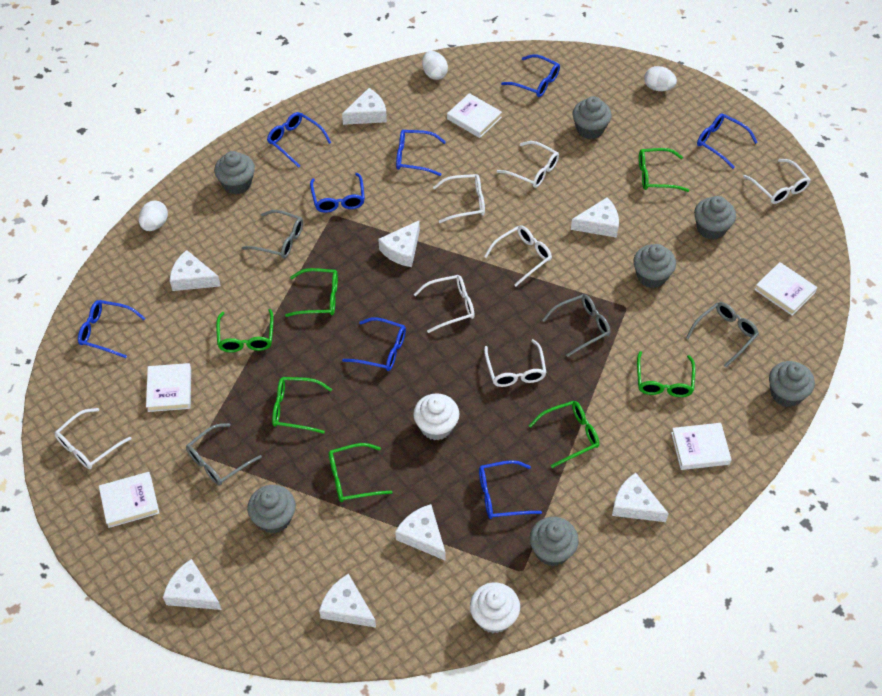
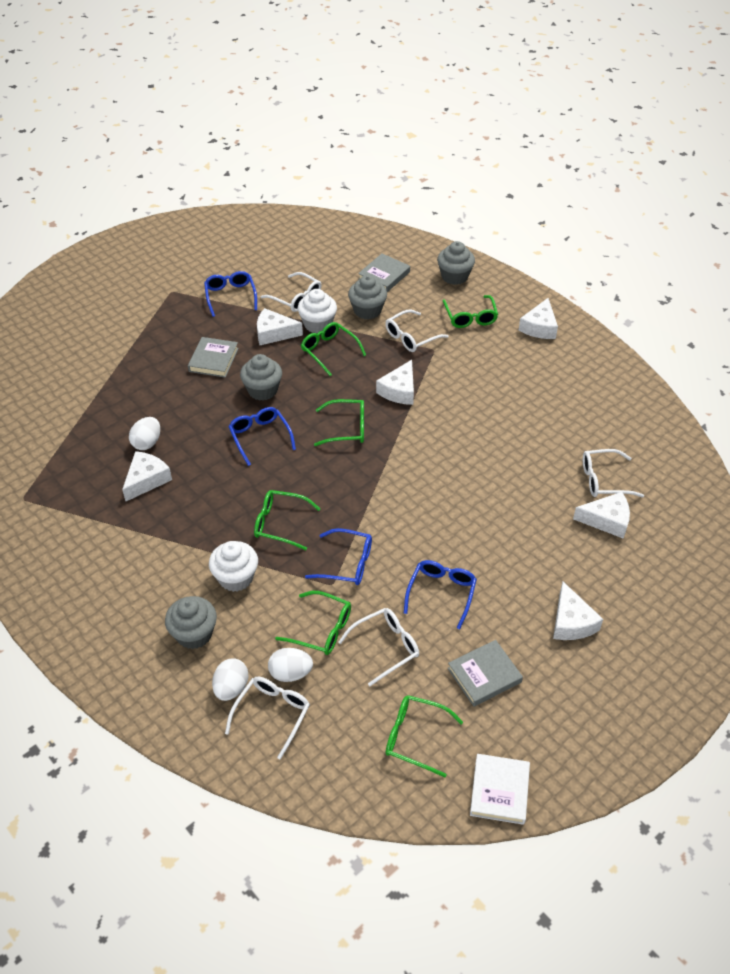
blue glasses: [78,300,145,358] [267,112,331,168] [310,173,365,213] [342,317,406,371] [396,130,446,176] [479,460,542,519] [501,54,560,97] [697,113,758,169] = 8 -> [204,271,257,317] [228,407,296,466] [305,528,372,585] [404,560,477,629] = 4
green glasses: [216,309,274,352] [272,377,332,434] [285,268,338,317] [328,443,392,502] [529,401,599,468] [637,351,695,397] [639,148,689,192] = 7 -> [254,490,321,550] [275,591,351,655] [301,322,366,376] [314,399,364,446] [386,695,463,777] [443,295,498,328] = 6
grey book: none = 0 -> [188,337,239,378] [358,253,410,292] [448,640,523,707] = 3
grey cupcake: [214,151,255,194] [247,485,296,533] [530,517,579,566] [572,96,612,139] [633,244,676,288] [694,196,736,240] [769,361,815,407] = 7 -> [165,596,217,649] [240,354,282,400] [348,275,387,319] [437,241,475,285] = 4
grey glasses: [186,423,262,486] [242,210,303,259] [542,294,611,357] [686,302,759,368] = 4 -> none = 0
white book: [99,472,159,528] [146,363,191,412] [447,93,502,138] [671,423,732,470] [755,262,818,316] = 5 -> [470,754,530,825] = 1
white cheese: [163,559,222,610] [170,250,221,291] [319,574,376,627] [342,88,387,125] [378,221,420,267] [395,504,446,561] [571,197,619,238] [612,473,669,522] = 8 -> [122,451,172,502] [257,308,303,345] [376,360,414,405] [518,298,558,339] [553,582,603,640] [573,492,630,539] = 6
white glasses: [54,408,132,469] [414,275,475,333] [433,174,485,223] [484,225,552,286] [484,339,547,387] [497,141,559,188] [743,159,811,204] = 7 -> [225,677,310,760] [260,272,321,312] [339,608,419,686] [385,309,449,352] [583,449,644,497] = 5

